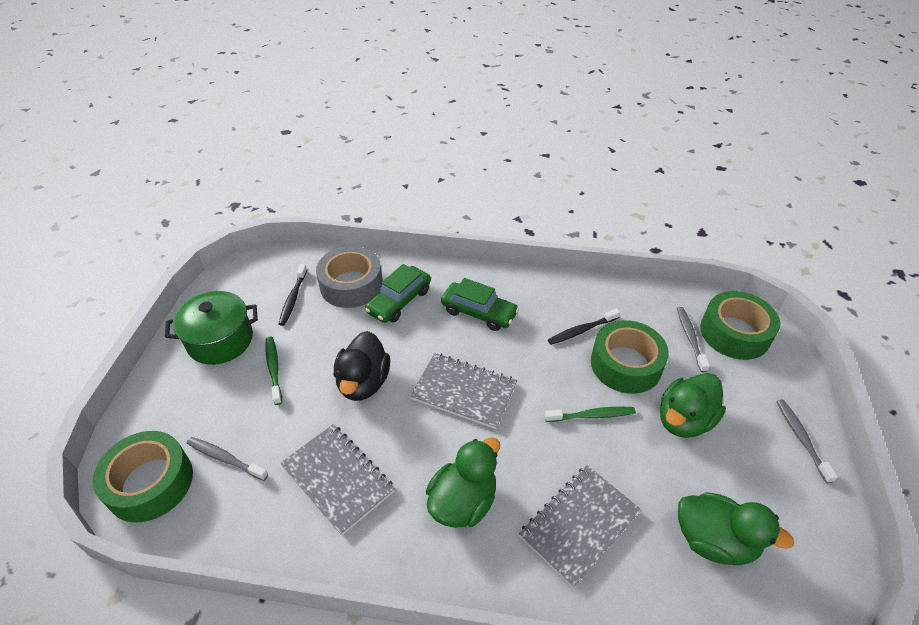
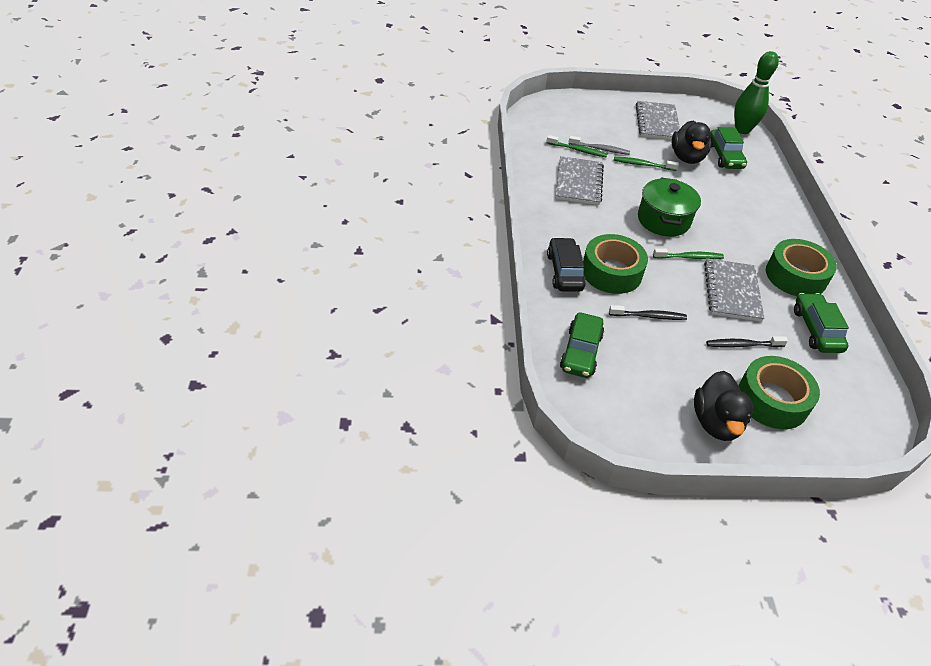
black car: none = 0 -> [547,237,586,292] = 1
black duck: [334,331,390,401] = 1 -> [672,121,711,164] [694,371,753,441] = 2
green bowling pin: none = 0 -> [734,51,779,134] = 1
green car: [365,264,431,323] [441,278,519,331] = 2 -> [560,313,604,378] [711,127,747,169] [794,293,849,353] = 3
green duck: [426,437,500,528] [660,373,726,438] [678,492,794,565] = 3 -> none = 0
green toothbrush: [265,337,282,405] [545,406,636,422] = 2 -> [547,135,607,157] [614,157,678,171] [653,248,724,259] = 3
grey tape: [316,246,383,308] = 1 -> none = 0
grey toothbrush: [187,437,268,481] [677,307,710,372] [777,400,838,483] = 3 -> [569,136,630,155] = 1

